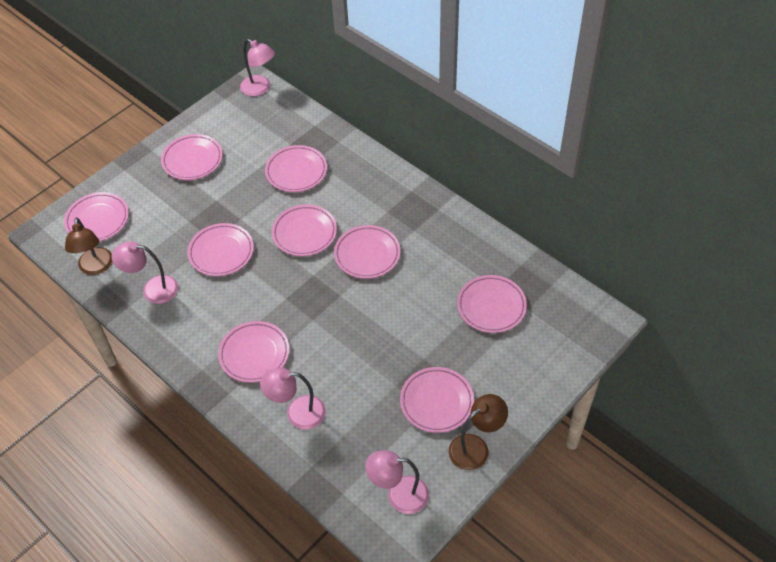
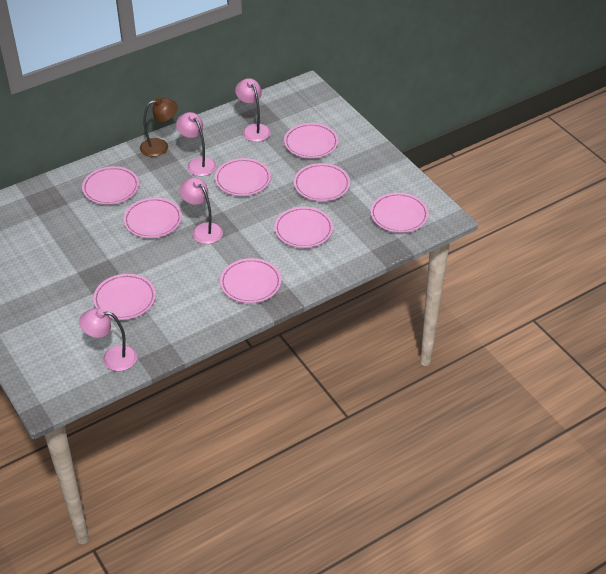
brown lamp: [65,218,112,275] [449,394,508,470] = 2 -> [140,98,178,157] = 1

